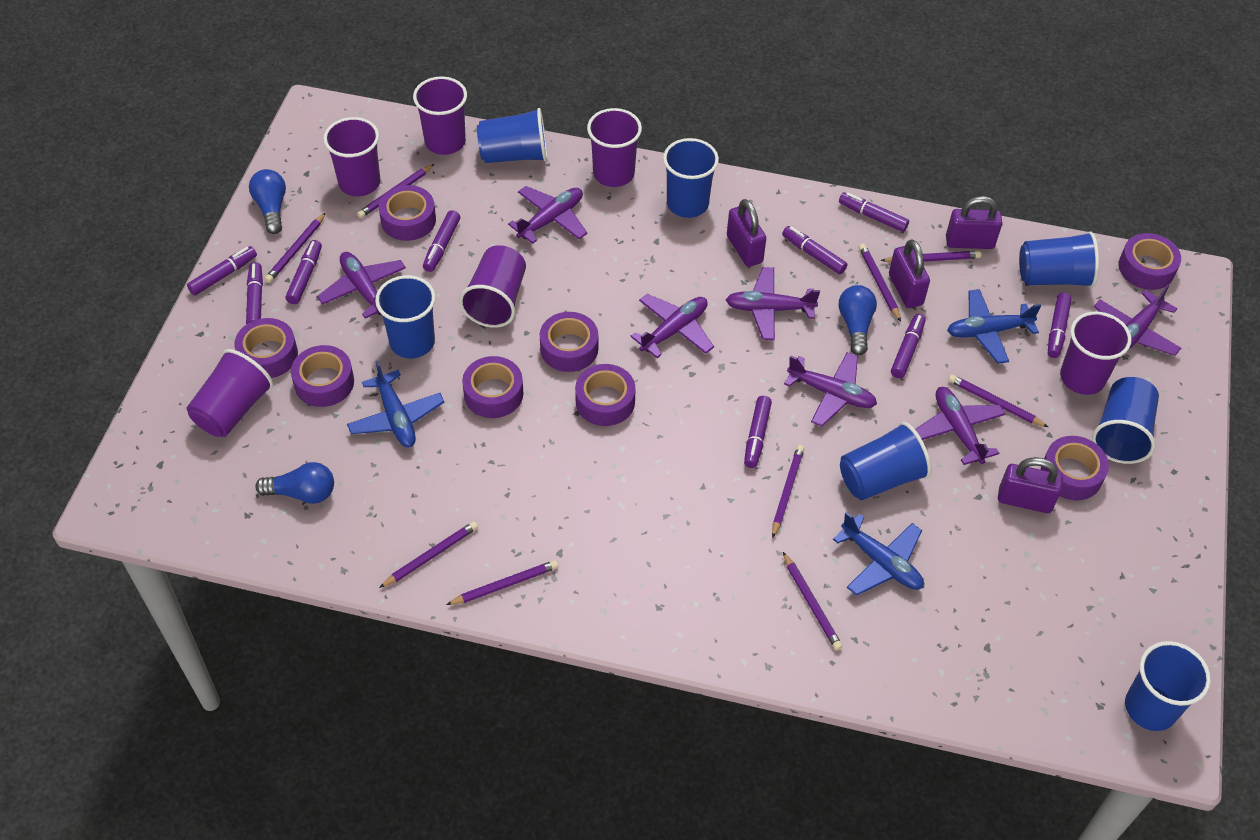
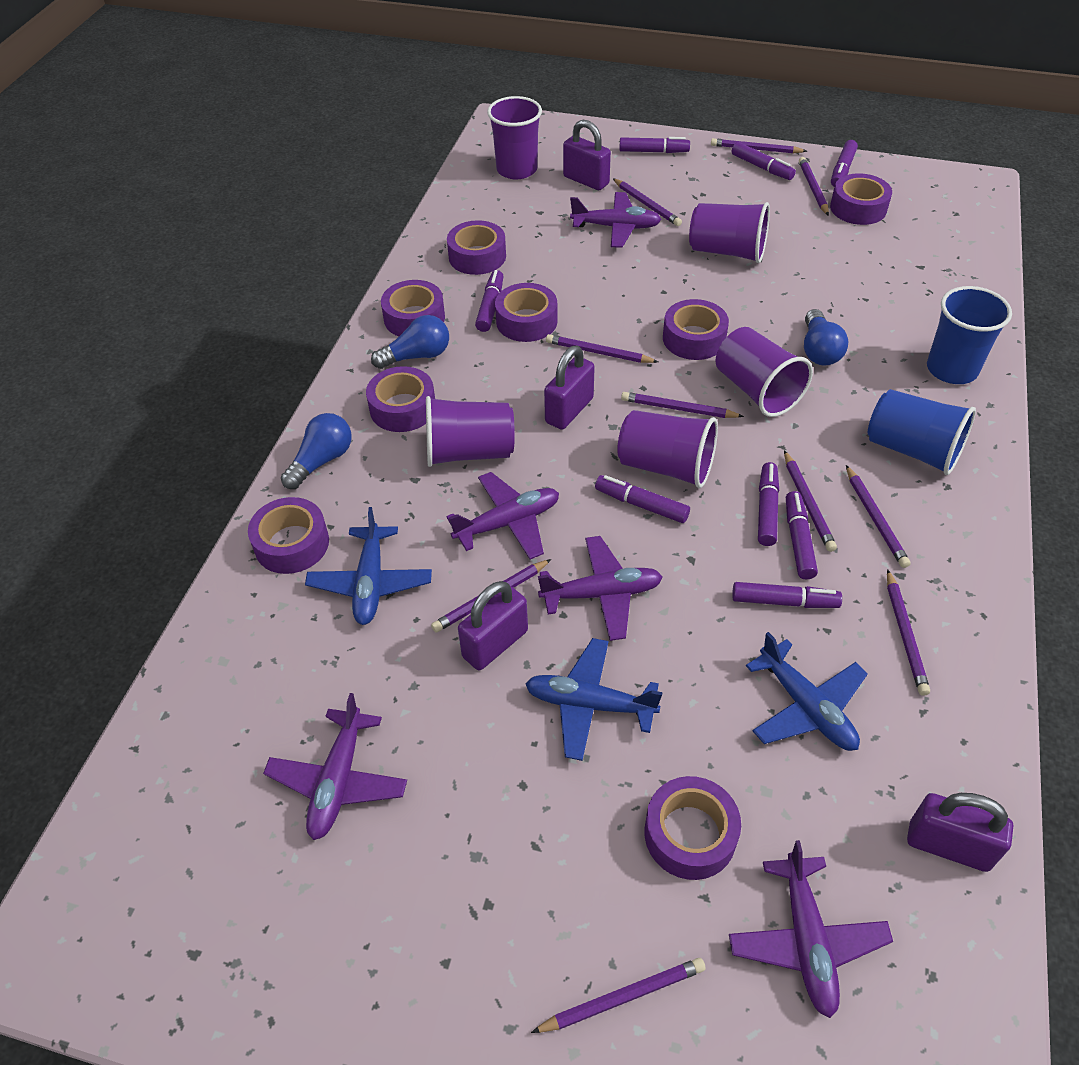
blue cup: [375,275,435,358] [477,108,547,163] [663,138,719,218] [840,422,931,500] [1019,231,1099,288] [1092,377,1159,464] [1125,641,1211,731] = 7 -> [868,389,976,475] [927,286,1012,384] = 2
purple cup: [186,349,274,437] [323,117,380,196] [413,76,467,155] [459,245,526,328] [587,108,642,187] [1060,312,1131,395] = 6 -> [426,396,515,467] [487,96,542,180] [617,410,718,488] [689,202,770,263] [715,327,813,417] = 5
purple marker: [187,246,257,296] [246,262,263,324] [286,240,322,304] [423,210,460,272] [744,396,772,468] [782,226,848,274] [839,192,909,232] [891,314,926,378] [1048,293,1072,358] = 9 -> [475,270,504,332] [595,475,690,523] [619,137,690,153] [732,142,796,180] [732,582,842,608] [758,462,779,546] [786,491,818,579] [831,140,858,187] = 8
purple pencil: [265,213,325,283] [357,164,434,218] [379,521,478,588] [446,560,559,605] [772,445,804,538] [783,552,843,650] [859,244,901,322] [880,251,981,263] [948,375,1048,427] = 9 -> [431,559,551,632] [531,958,706,1033] [546,334,658,363] [613,178,682,226] [621,392,744,418] [711,138,807,154] [784,450,837,552] [799,157,829,216] [846,465,910,568] [887,569,930,696] = 10
purple plane: [317,252,406,318] [508,186,587,244] [630,294,714,358] [726,267,820,340] [784,352,877,426] [915,387,1005,465] [1094,284,1181,356] = 7 -> [263,693,407,840] [446,472,559,559] [538,536,663,641] [570,192,662,248] [729,840,893,1018] = 5

